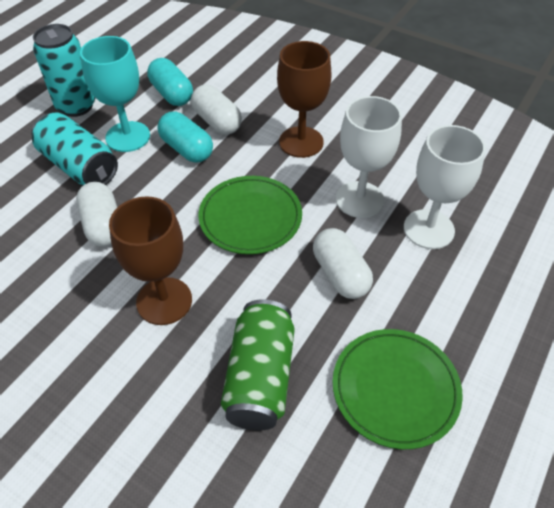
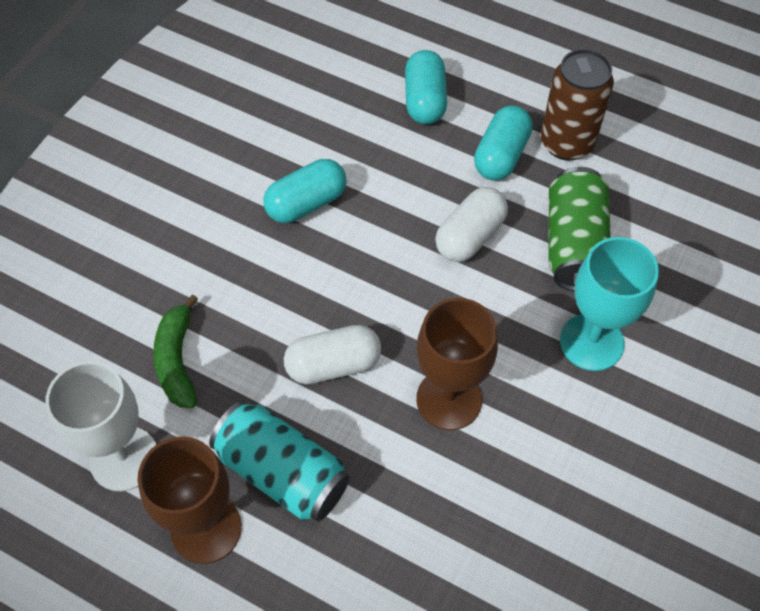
brown can: none = 0 -> [541,49,614,161] = 1
green banana: none = 0 -> [154,294,198,408] = 1
green plate: [199,176,302,254] [333,329,463,449] = 2 -> none = 0
turquoise can: [31,112,118,185] [33,24,95,117] = 2 -> [209,400,349,522] = 1
turquoise capsule: [147,58,193,106] [157,112,213,163] = 2 -> [263,159,347,223] [405,50,447,124] [474,106,533,180] = 3
white capsule: [76,182,117,247] [191,85,242,135] [313,228,373,299] = 3 -> [284,325,381,384] [435,187,508,262] = 2
white goblet: [336,96,402,218] [404,125,486,249] = 2 -> [45,361,156,491] = 1

